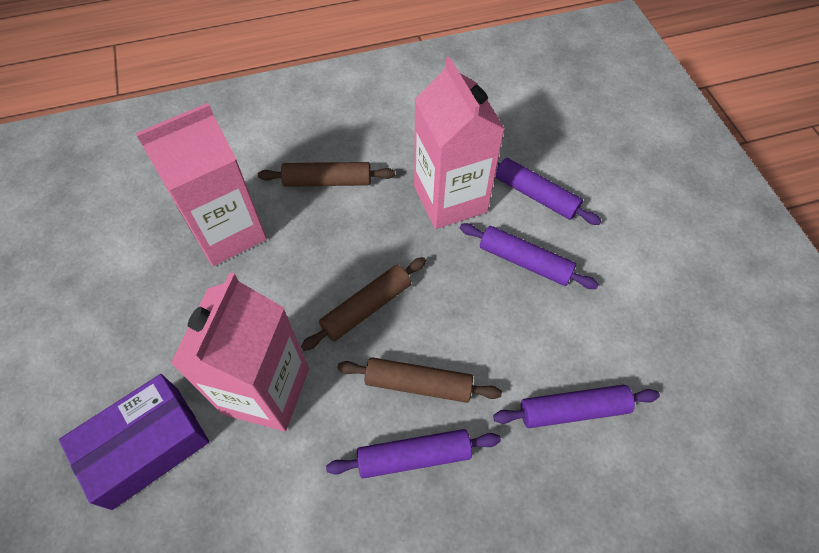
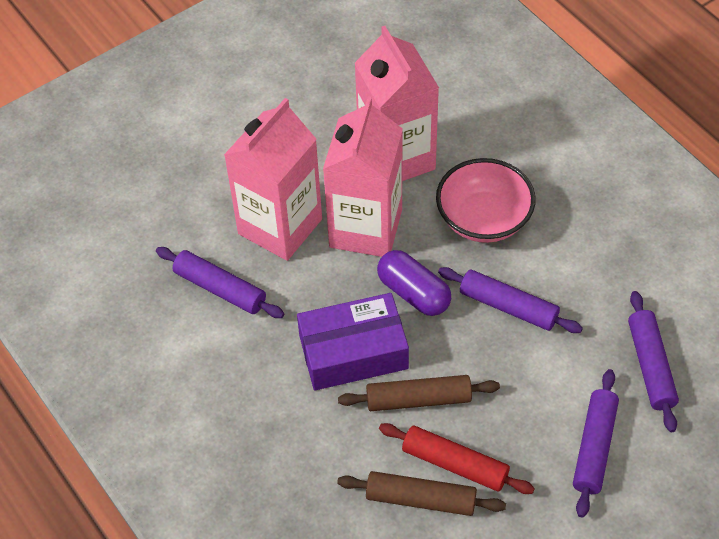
brown rolling pin: [258,162,395,187] [301,257,426,351] [337,357,502,403] = 3 -> [337,471,506,516] [338,375,500,411] = 2
pink bowl: none = 0 -> [436,158,535,243] = 1
purple capsule: none = 0 -> [377,250,451,316] = 1
red rolling pin: none = 0 -> [379,423,535,494] = 1

